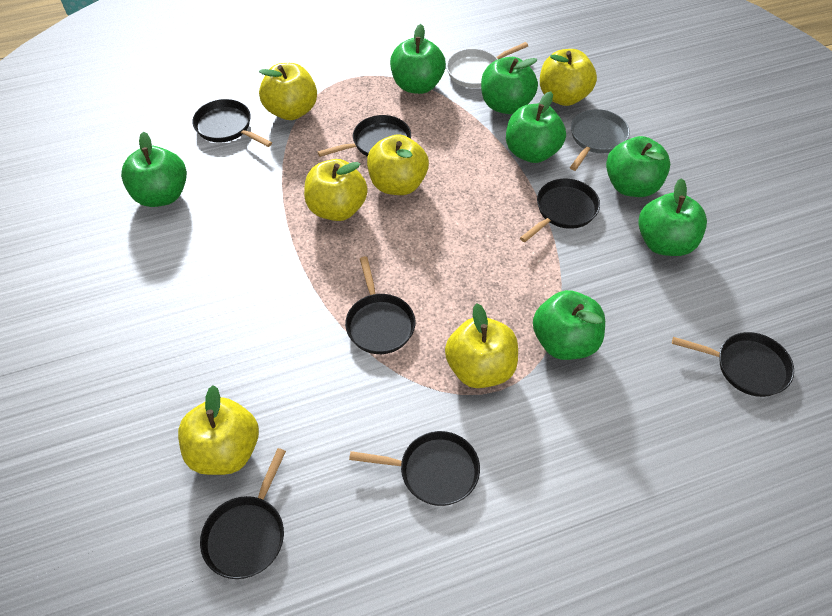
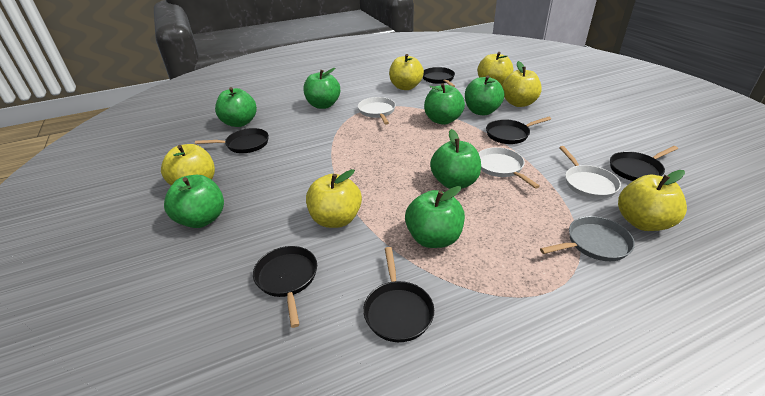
black pan: [192,99,272,147] [200,448,286,579] [318,115,411,157] [345,256,415,354] [349,431,480,506] [520,179,600,242] [672,332,794,397] = 7 -> [195,128,269,153] [253,246,317,328] [363,247,434,342] [423,67,455,87] [486,117,551,144] [610,146,678,181] = 6
white pan: [447,42,528,88] = 1 -> [358,97,396,125] [479,147,540,189] [559,146,621,199] = 3

